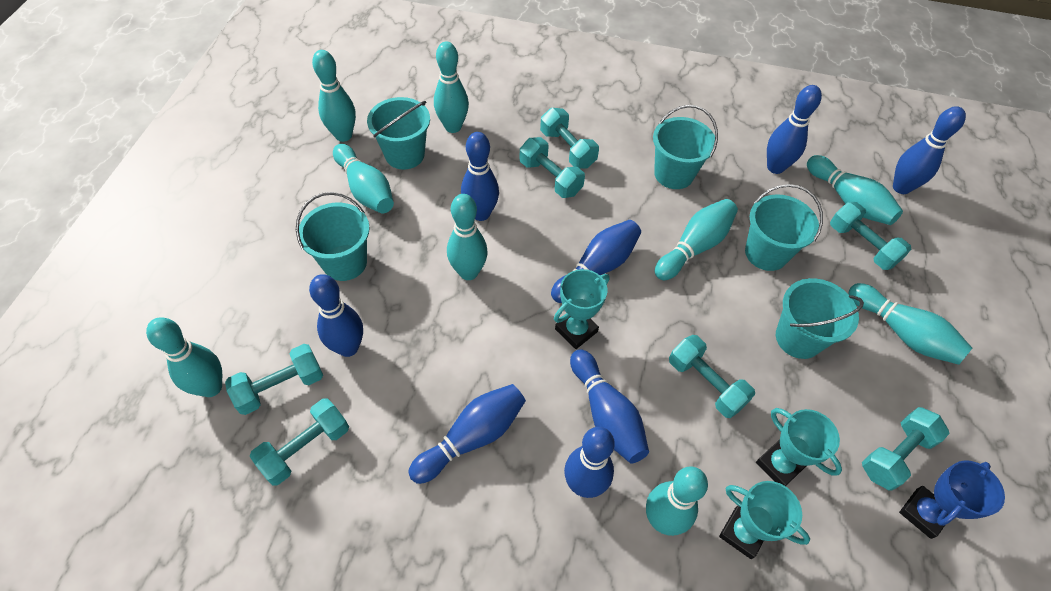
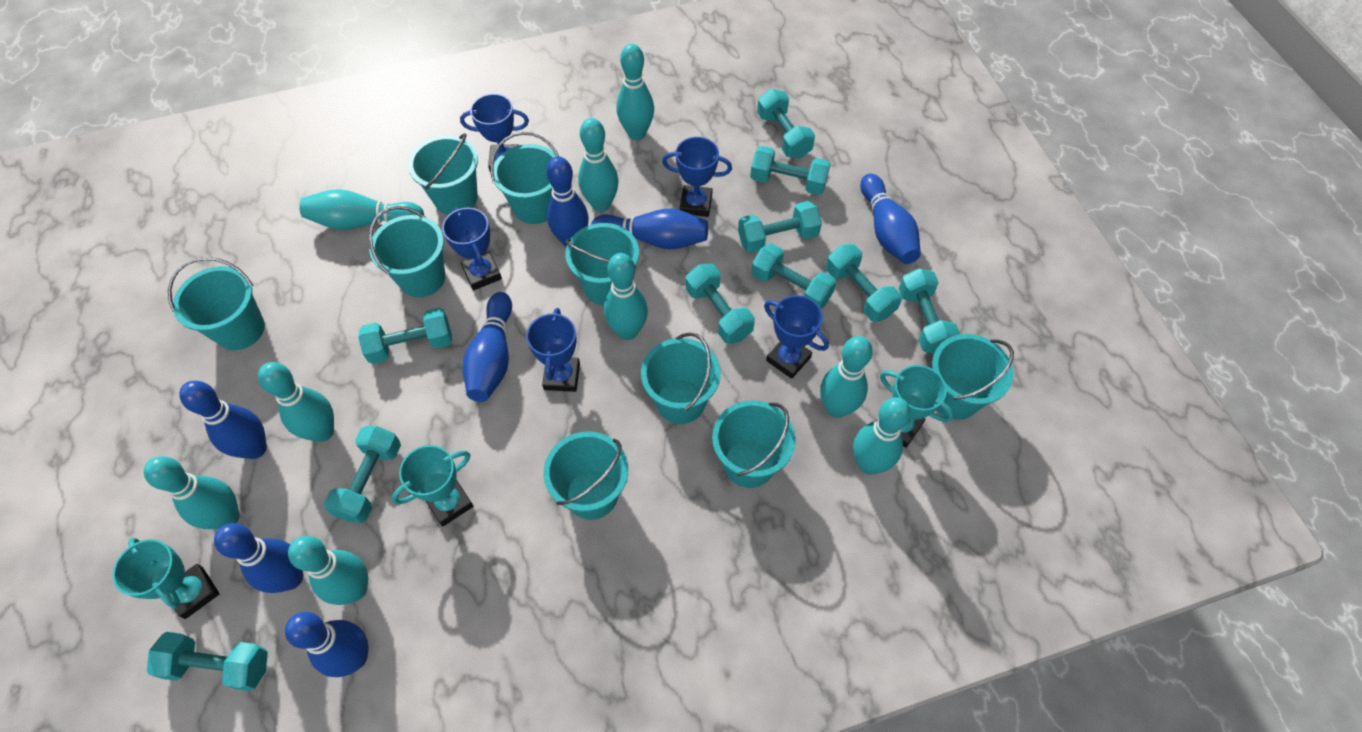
blue bowling pin: [309,274,363,357] [408,384,526,484] [461,132,499,221] [551,220,641,303] [564,427,615,498] [570,349,649,463] [767,85,822,174] [893,106,966,194] = 8 -> [179,381,267,459] [214,523,303,593] [285,612,368,677] [463,292,512,402] [546,156,589,247] [591,209,708,249] [860,173,921,264] = 7
blue trophy: [899,460,1005,539] = 1 -> [442,207,502,290] [460,94,529,171] [526,308,580,392] [662,137,732,217] [764,295,829,379] = 5
turquoise bucket: [296,192,370,281] [367,97,430,170] [653,105,718,189] [745,184,823,271] [776,278,864,359] = 5 -> [168,257,265,350] [369,206,445,297] [408,133,478,215] [490,132,559,224] [543,431,628,520] [565,223,639,305] [641,332,721,424] [712,400,796,488] [932,334,1014,420] = 9
turquoise dumbbell: [225,344,323,415] [250,399,349,486] [520,137,585,198] [540,108,599,168] [669,335,755,418] [830,202,911,270] [862,407,950,490] = 7 -> [147,632,268,691] [324,426,401,523] [358,308,452,364] [686,264,755,344] [738,201,822,253] [750,146,830,195] [751,243,836,309] [757,89,815,158] [826,244,902,322] [899,268,960,354] = 10

